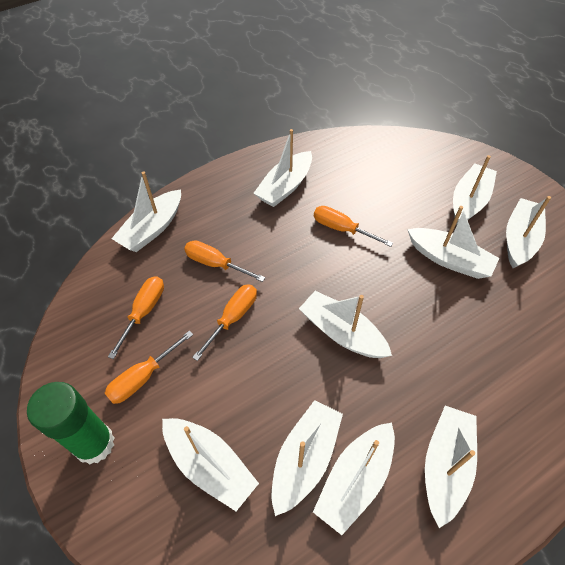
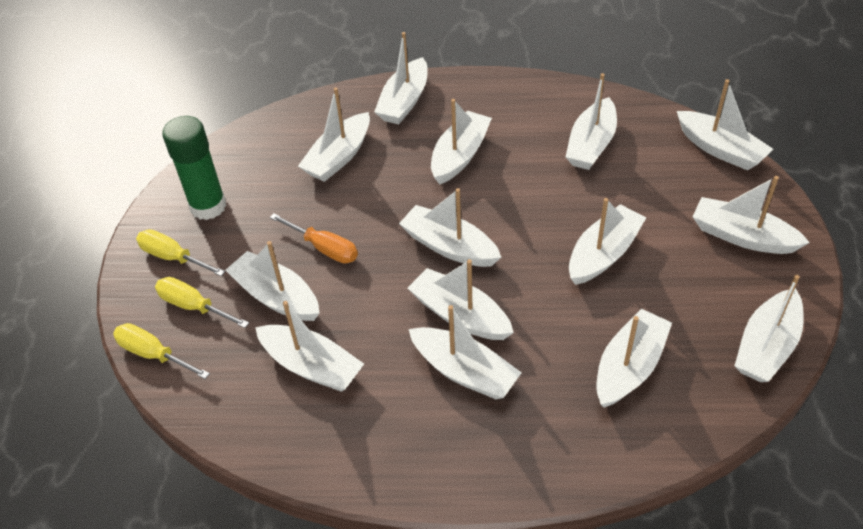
orange screwdriver: [105,330,193,404] [108,276,164,359] [184,240,265,282] [192,284,257,361] [314,206,393,247] = 5 -> [270,213,358,263] = 1
white boat: [111,172,181,252] [162,418,259,511] [254,129,312,207] [272,400,343,516] [299,291,392,358] [313,422,395,535] [407,206,499,279] [425,406,477,528] [453,155,497,226] [506,196,551,268] = 10 -> [225,241,319,321] [255,301,364,392] [298,87,370,182] [374,32,427,124] [399,188,501,267] [408,259,514,340] [409,305,522,399] [431,99,492,185] [566,73,617,170] [569,198,646,285] [596,309,672,408] [677,79,773,171] [693,176,810,254] [735,275,804,382] = 14
yellow screwdriver: none = 0 -> [113,323,210,379] [136,229,225,276] [155,277,249,328] = 3

